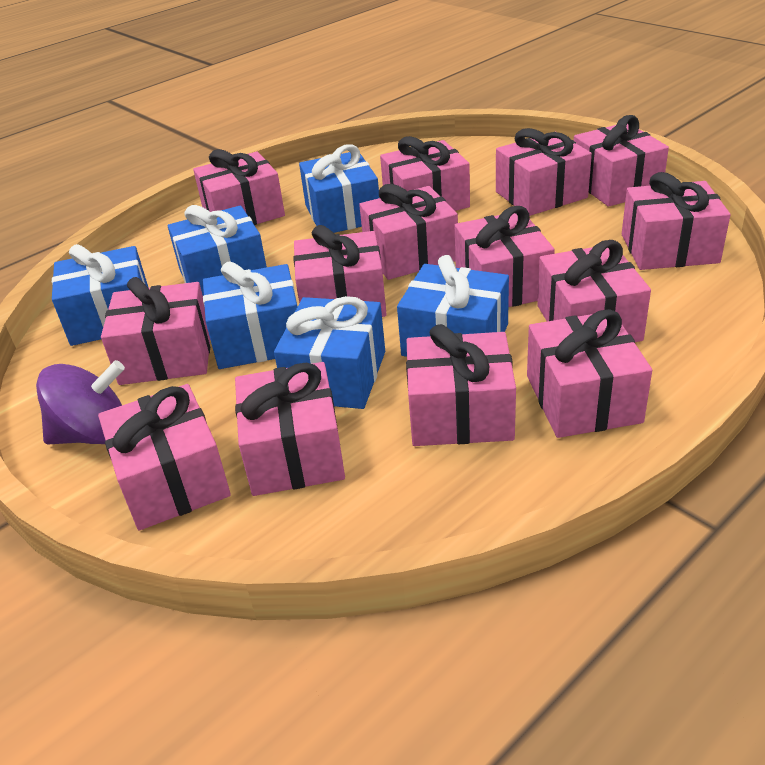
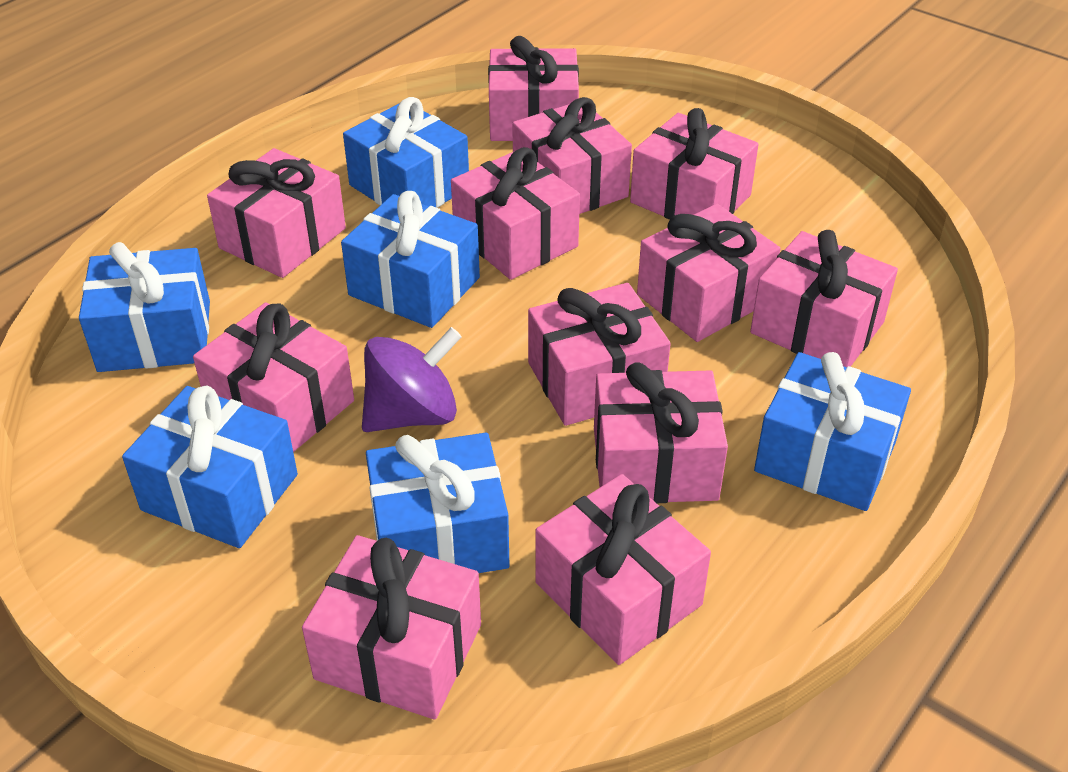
pink gift: [98,384,231,530] [101,277,210,385] [193,149,285,225] [235,362,345,496] [293,225,387,317] [359,184,458,280] [380,136,470,211] [406,324,516,446] [455,206,555,307] [496,128,592,216] [527,309,652,438] [537,240,651,342] [574,115,669,207] [622,172,730,270] = 14 -> [193,302,354,452] [207,148,346,278] [302,535,481,720] [451,147,580,280] [488,36,579,141] [512,97,632,214] [528,283,671,426] [535,474,711,665] [594,362,728,503] [630,108,758,220] [637,204,781,342] [750,230,898,367] = 12

